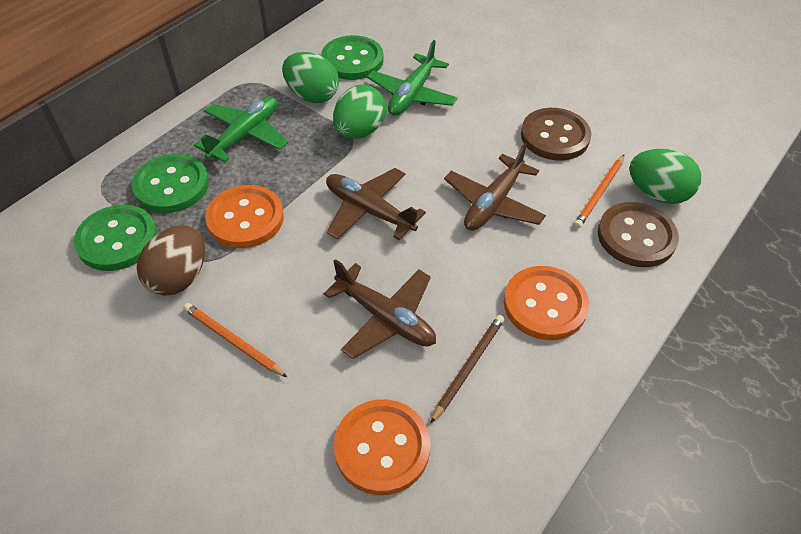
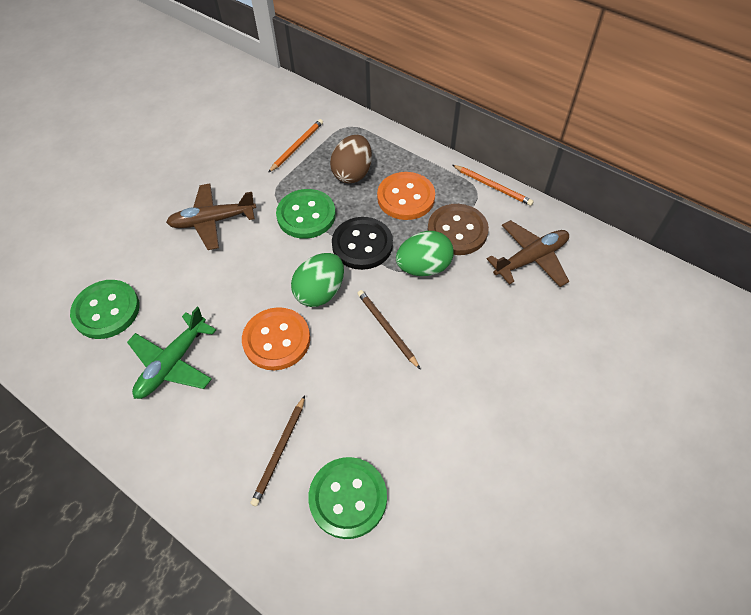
black button: none = 0 -> [332,217,393,270] = 1
brown button: [521,108,591,161] [598,202,679,267] = 2 -> [428,204,489,255] = 1
brown pencil: [430,315,505,424] = 1 -> [250,396,305,506] [357,290,420,369] = 2
brown plane: [324,259,436,359] [326,168,426,240] [444,143,546,231] = 3 -> [166,183,256,250] [487,220,569,287] = 2
green egg: [282,52,339,103] [333,85,386,139] [629,149,701,204] = 3 -> [291,253,344,307] [396,231,454,276] = 2
green plane: [194,96,288,162] [367,40,458,116] = 2 -> [127,307,216,399] = 1
orange button: [205,185,284,248] [334,399,430,495] [504,266,589,340] = 3 -> [242,307,310,370] [377,172,435,220] = 2

